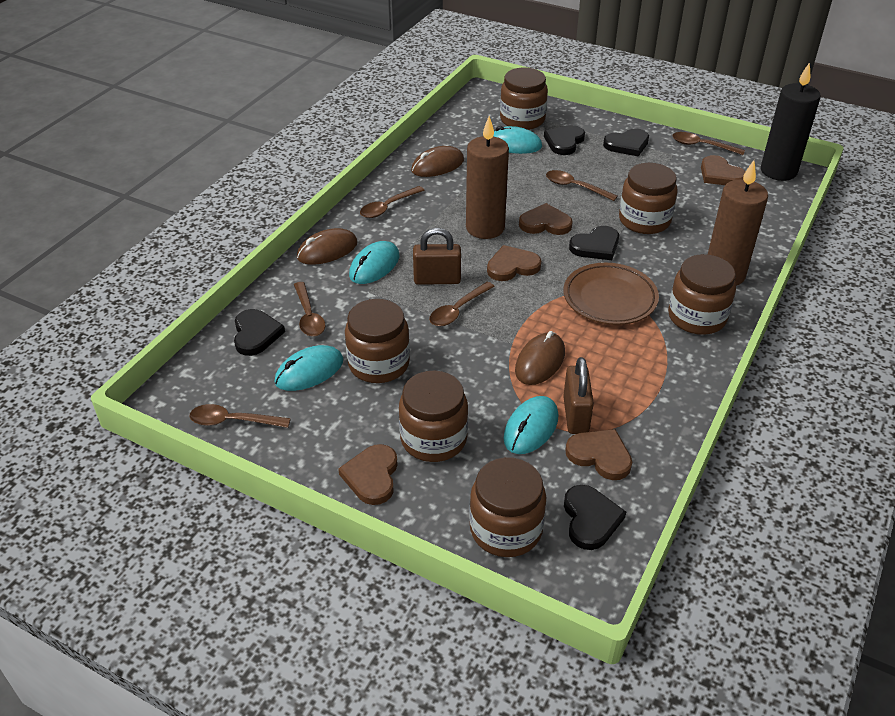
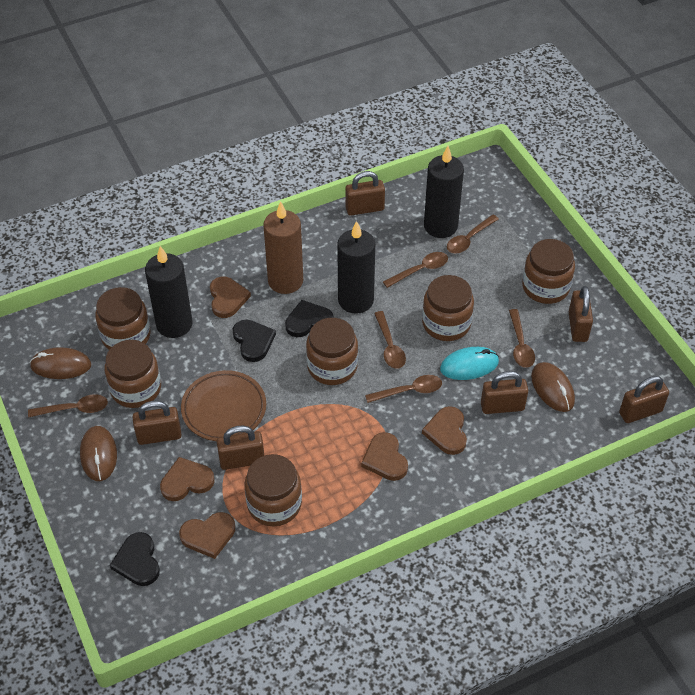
black candle: [761,62,821,181] = 1 -> [145,246,193,338] [337,221,375,314] [424,146,464,238] = 3
black heart: [234,309,285,356] [544,125,585,155] [564,485,626,550] [569,226,619,260] [603,128,649,157] = 5 -> [110,532,160,586] [232,320,276,362] [285,300,334,337] = 3
brown candle: [466,116,509,239] [707,160,768,286] = 2 -> [263,202,303,294] = 1
brown padlock: [413,228,461,285] [563,357,594,434] = 2 -> [133,401,181,445] [217,426,264,470] [345,171,385,216] [481,371,528,414] [569,286,593,342] [619,376,669,423] = 6
turquoise mouse: [275,345,343,391] [349,241,399,284] [493,126,542,154] [503,396,558,454] = 4 -> [440,347,499,380] = 1

